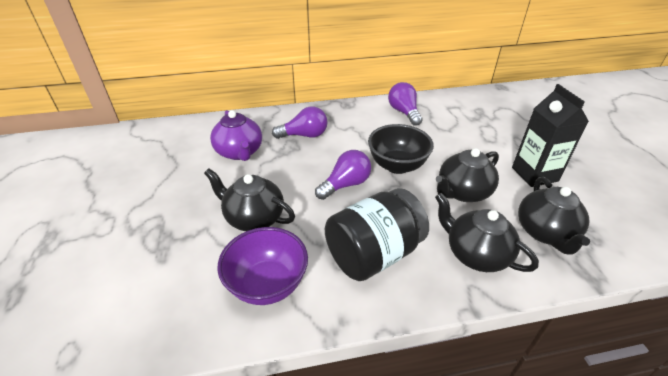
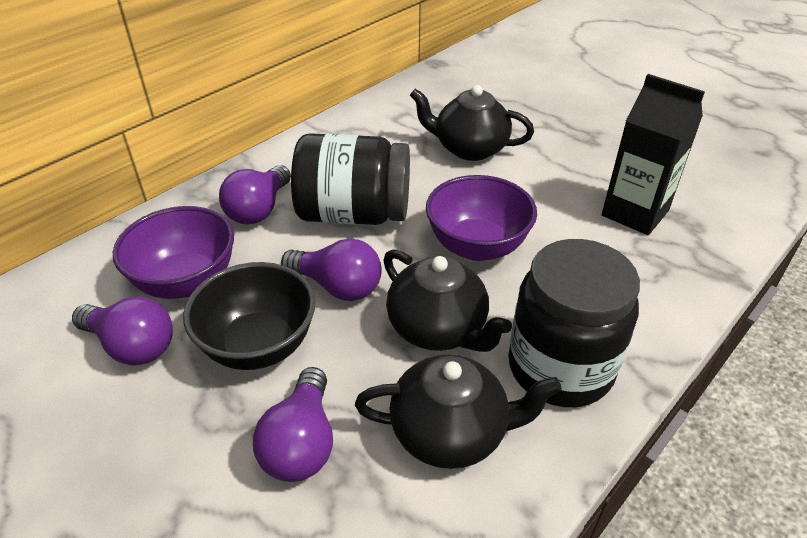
black jar: [325,188,429,281] = 1 -> [291,133,410,225] [508,239,640,407] = 2
black teapot: [204,168,295,231] [435,193,539,272] [436,148,499,202] [518,177,590,255] = 4 -> [355,355,562,469] [383,249,512,352] [410,85,534,161] = 3
purple bowl: [217,227,308,305] = 1 -> [113,206,234,299] [426,175,537,261] = 2
purple light bulb: [272,106,327,139] [315,150,371,200] [388,82,422,126] = 3 -> [72,296,173,365] [219,165,291,225] [253,367,333,482] [281,238,382,301] = 4
purple teapot: [210,110,262,161] = 1 -> none = 0

